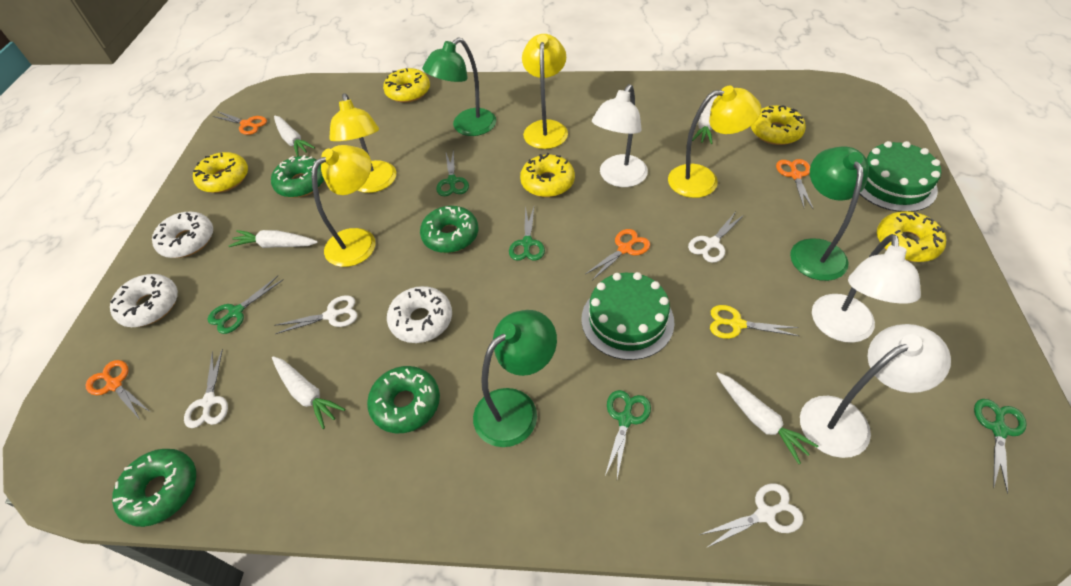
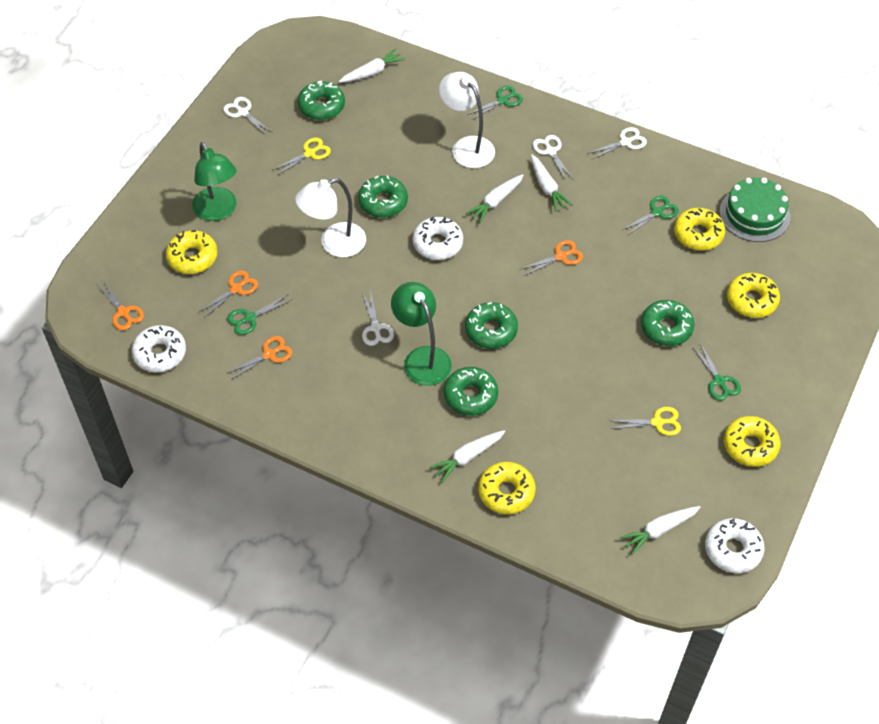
green cake: [581,272,675,360] [860,141,941,212] = 2 -> [719,178,790,242] = 1
green donut: [112,449,196,527] [271,155,324,198] [367,366,440,433] [420,206,478,253] = 4 -> [297,80,345,120] [358,175,408,218] [444,367,498,416] [465,302,518,349] [641,300,694,346] = 5
green lamp: [422,38,496,136] [473,310,557,447] [790,146,869,281] = 3 -> [192,142,236,221] [391,282,452,386] = 2
green scissors: [208,276,284,334] [436,149,469,196] [509,206,545,261] [605,390,651,478] [974,399,1027,494] = 5 -> [227,295,291,335] [467,85,523,120] [623,196,679,236] [692,343,741,401] = 4
white lamp: [592,84,648,187] [800,324,951,458] [812,234,921,343] = 3 -> [295,178,366,258] [439,72,495,168] = 2
yellow lamp: [312,145,376,267] [329,93,396,193] [522,34,568,149] [668,86,761,198] = 4 -> none = 0
yellow scissors: [710,305,799,339] = 1 -> [273,137,331,175] [611,407,681,436] = 2

